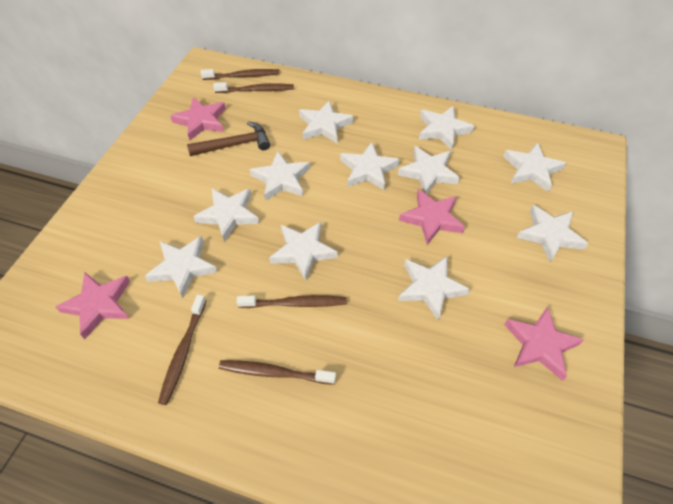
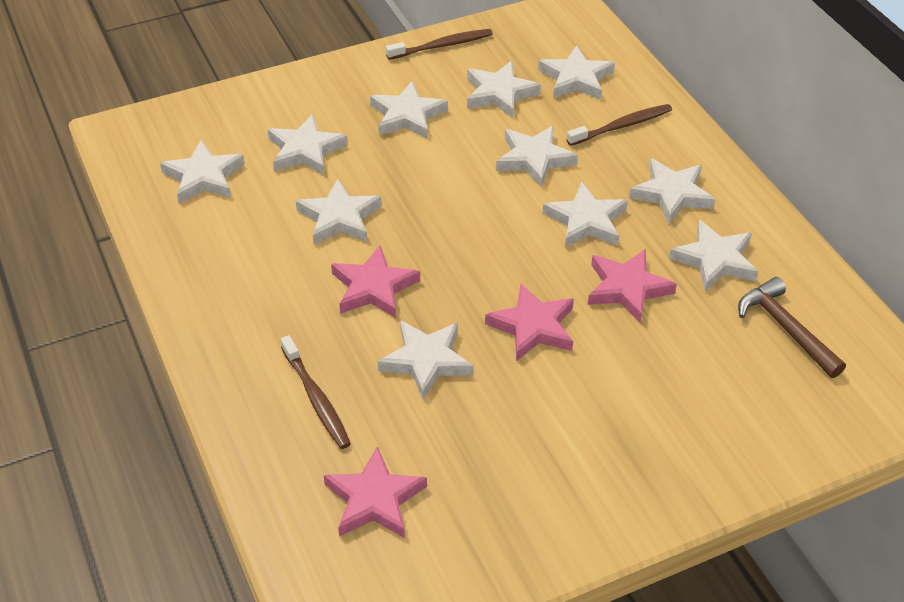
brown toothbrush: [158,294,206,405] [201,69,280,80] [213,82,294,93] [219,360,336,385] [237,295,347,308] = 5 -> [281,335,351,449] [386,29,493,60] [567,104,672,146] = 3

